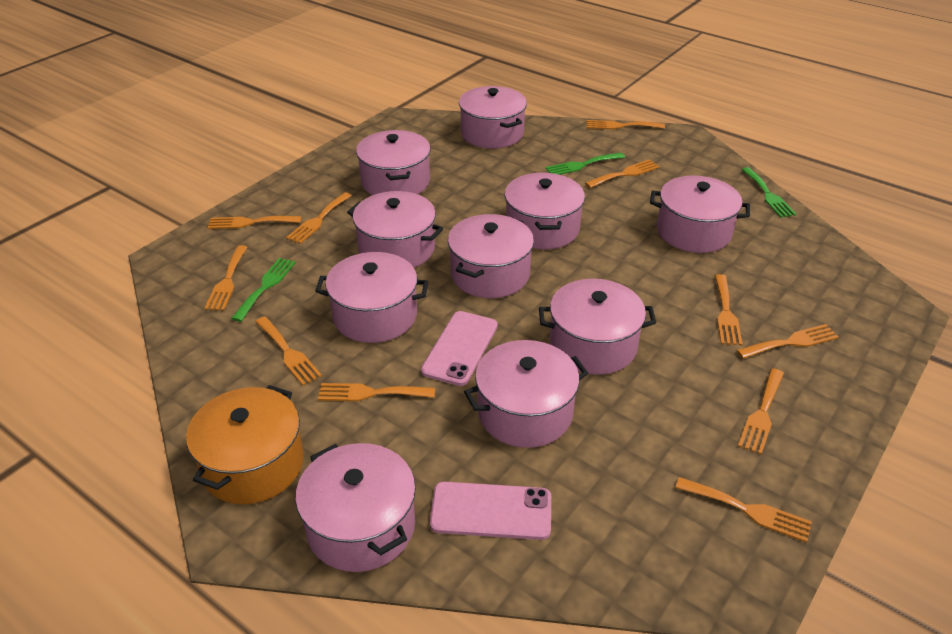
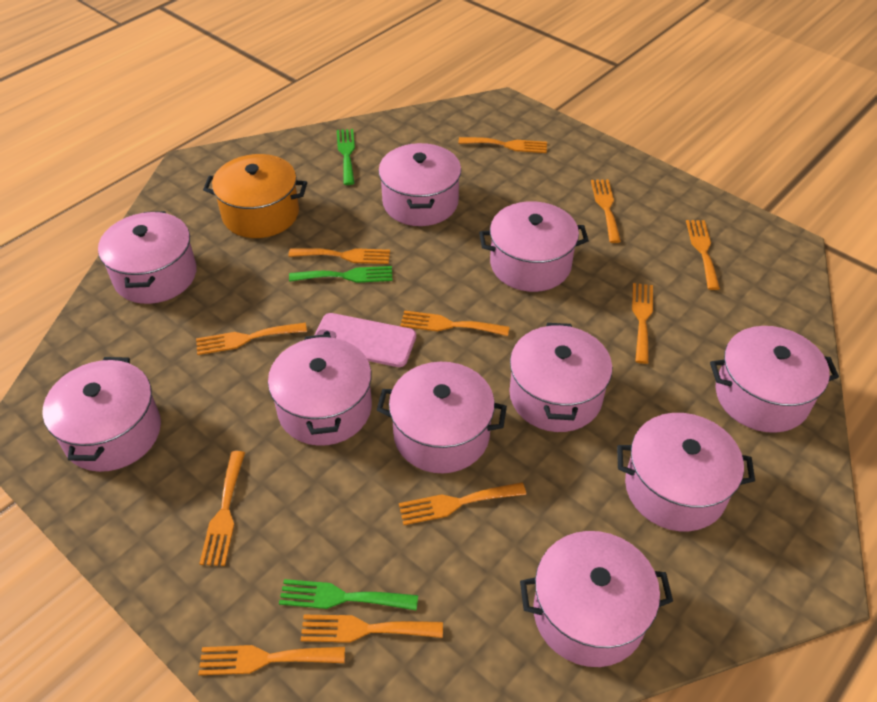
pink phone: [421,311,498,386] [430,482,551,540] = 2 -> [314,313,416,367] = 1

